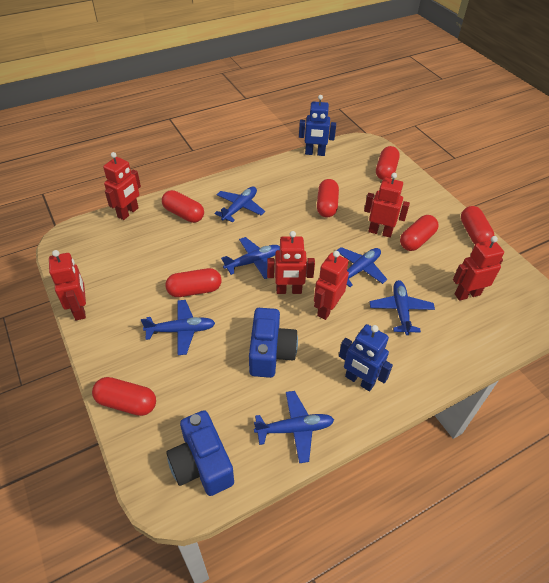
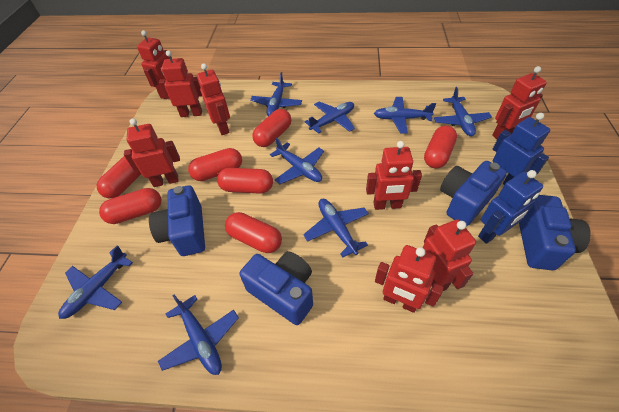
blue camera: [166,410,234,496] [249,308,298,378] = 2 -> [149,185,205,256] [239,251,313,325] [440,161,507,226] [519,195,591,270] = 4
blue plane: [141,300,215,355] [214,187,265,222] [221,237,280,279] [254,391,334,463] [336,247,387,287] [370,280,435,335] = 6 -> [58,245,133,319] [158,295,239,375] [250,72,302,116] [270,138,324,184] [303,199,369,258] [304,101,355,134] [374,97,436,133] [434,87,492,136] = 8
red robot: [49,250,86,320] [103,152,141,220] [267,231,315,294] [314,251,349,320] [364,173,410,238] [453,236,504,301] = 6 -> [124,118,180,187] [137,30,172,99] [159,50,202,117] [197,64,230,135] [366,141,422,210] [375,245,444,313] [423,219,476,291] [492,66,547,139] = 8

